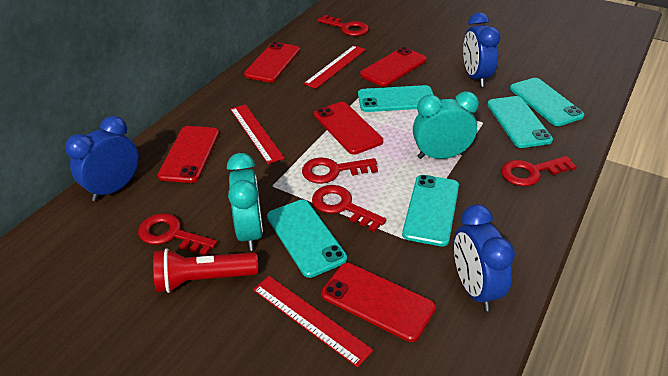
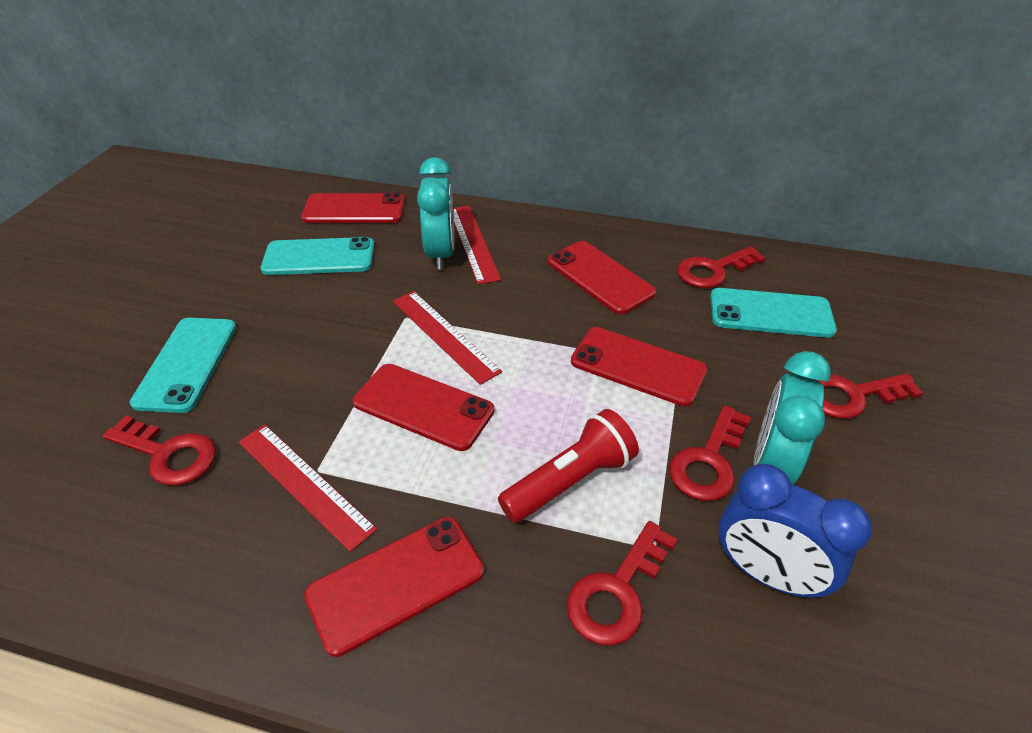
blue clock: [65,116,139,201] [454,204,515,311] [463,12,500,87] = 3 -> [718,464,872,599] = 1
turquoise phone: [267,200,347,278] [358,85,434,112] [402,175,459,247] [487,96,553,148] [510,78,585,126] = 5 -> [130,318,237,413] [261,237,374,275] [710,288,837,338] = 3

